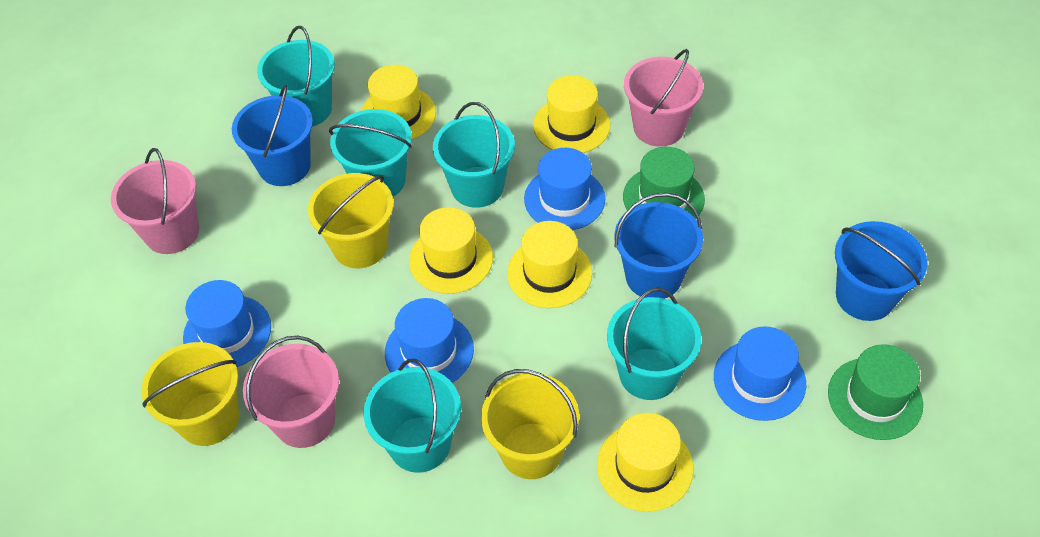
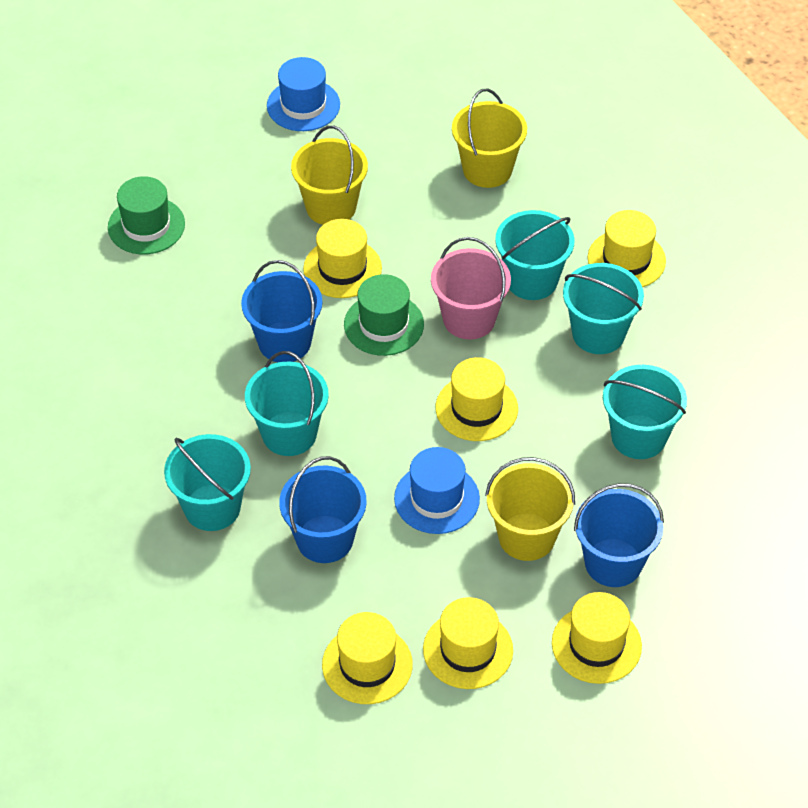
blue hat: [183,280,271,367] [385,298,474,383] [524,148,605,230] [714,326,806,421] = 4 -> [267,57,340,131] [394,447,480,534] = 2
pink bucket: [111,148,199,254] [243,336,339,448] [624,49,703,147] = 3 -> [431,237,511,340] = 1
yellow hat: [361,65,436,139] [409,207,493,294] [507,221,592,308] [533,75,610,153] [597,413,693,512] = 5 -> [303,219,382,298] [322,612,413,704] [423,597,513,689] [436,357,518,441] [552,592,642,684] [588,210,666,287] = 6

